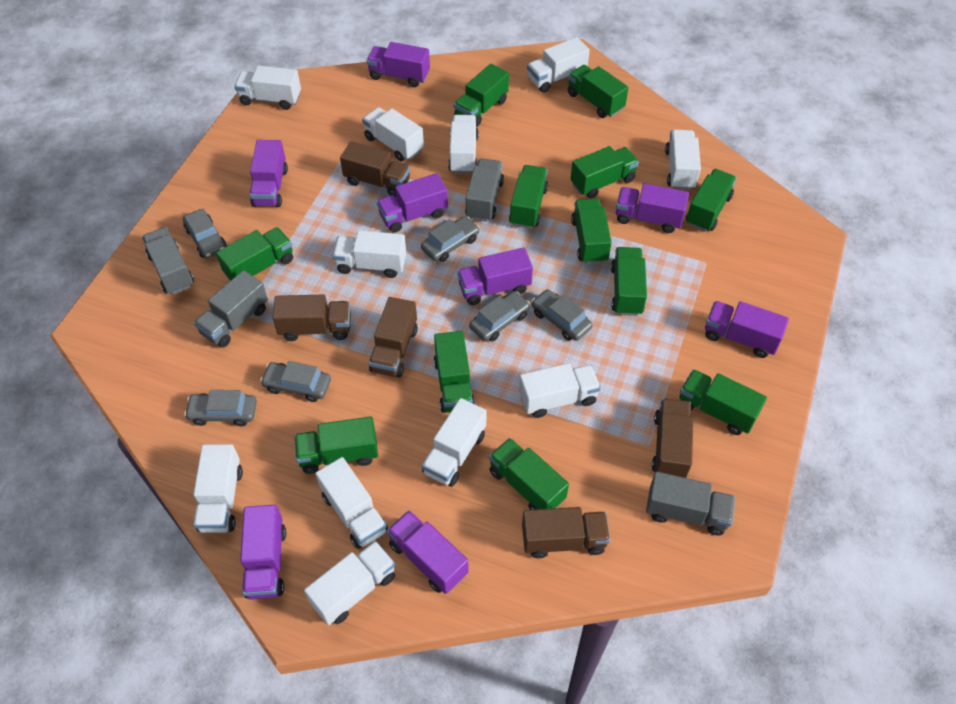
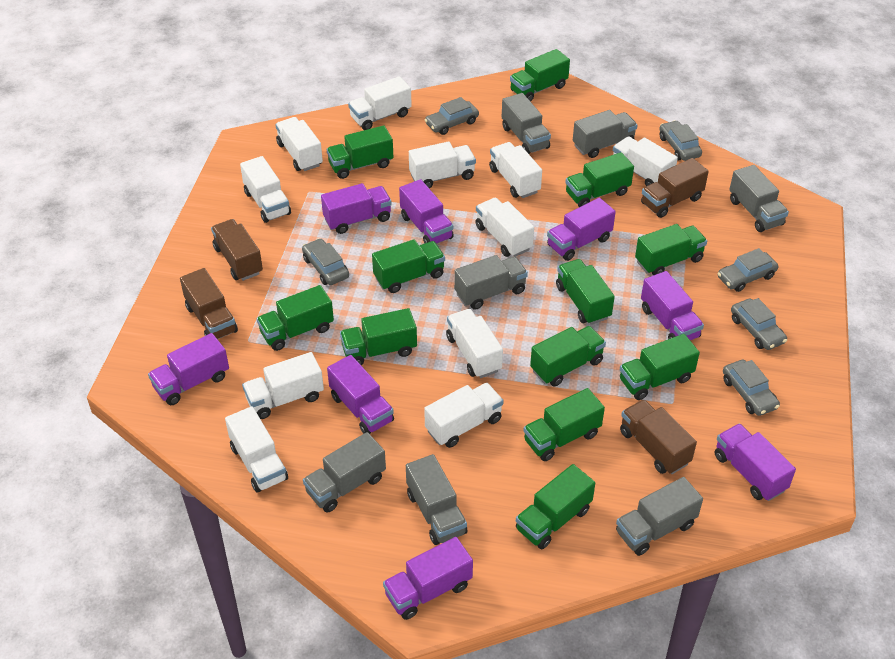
brown truck: [273,294,351,341] [340,141,410,197] [369,297,418,378] [522,507,610,558] [652,398,693,478] = 5 -> [180,268,238,339] [211,219,263,281] [620,399,697,474] [641,158,709,218] = 4
grey truck: [142,227,194,295] [194,270,268,348] [465,158,504,222] [646,472,735,535] = 4 -> [303,432,386,513] [406,454,468,545] [454,255,528,310] [502,93,551,154] [573,110,638,158] [616,477,703,556] [729,165,789,232] = 7

